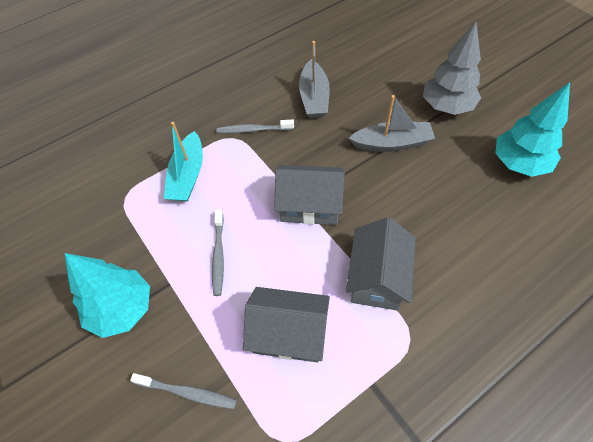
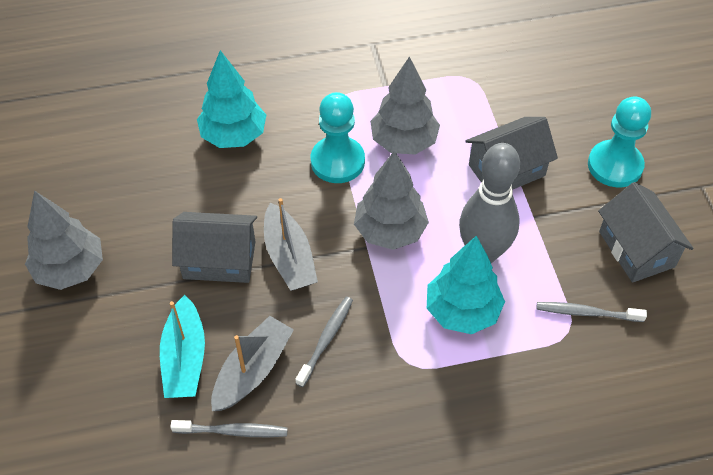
grey bowling pin: none = 0 -> [459,143,520,263] = 1
grey tree: [423,22,481,115] = 1 -> [25,190,103,290] [354,150,429,250] [370,56,440,155] = 3
turquoise pawn: none = 0 -> [311,92,365,183] [588,96,651,187] = 2

